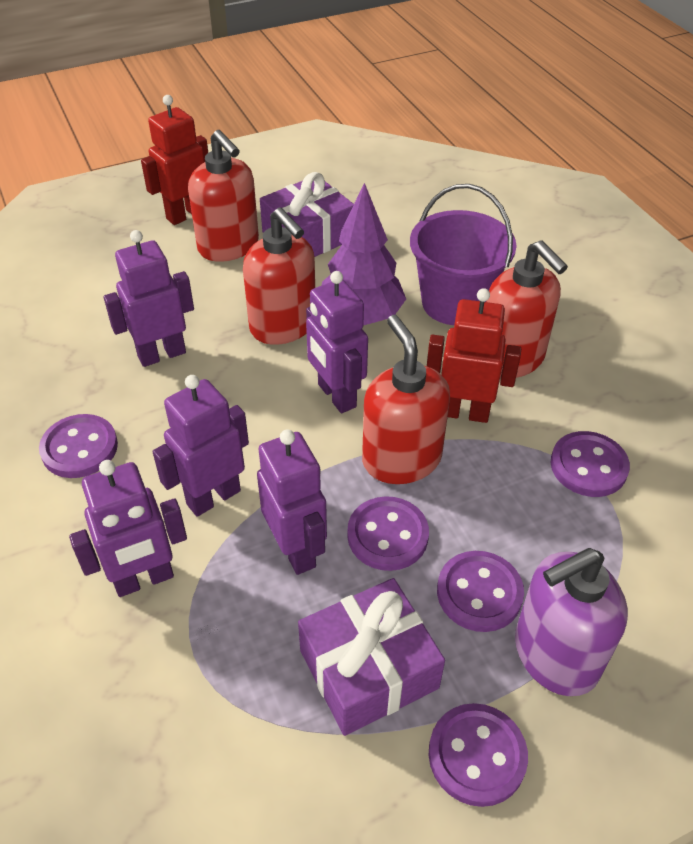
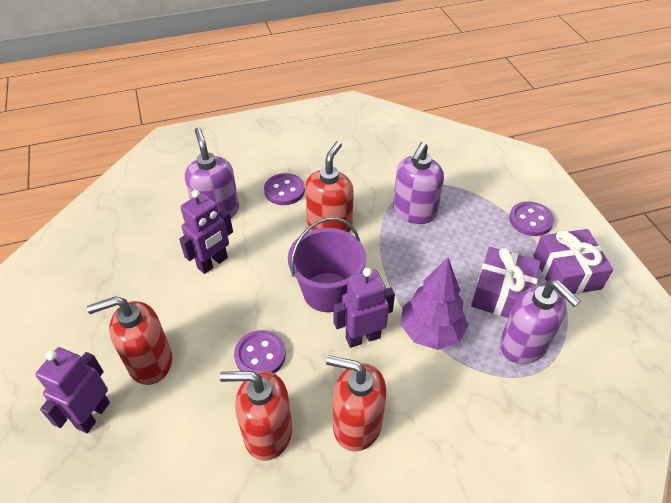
purple button: [39,414,118,478] [347,496,429,571] [429,703,528,807] [437,551,524,632] [551,431,630,497] = 5 -> [234,330,286,373] [264,173,305,205] [509,201,554,236] = 3
purple robot: [69,460,187,597] [104,230,194,367] [153,375,249,517] [257,429,327,575] [306,271,368,413] = 5 -> [35,347,110,433] [179,190,233,274] [333,268,395,348] = 3
purple soap dispenser: [515,548,628,696] = 1 -> [185,128,239,218] [393,142,444,224] [500,280,581,364] = 3
red robot: [141,95,208,225] [427,288,521,423] = 2 -> none = 0

